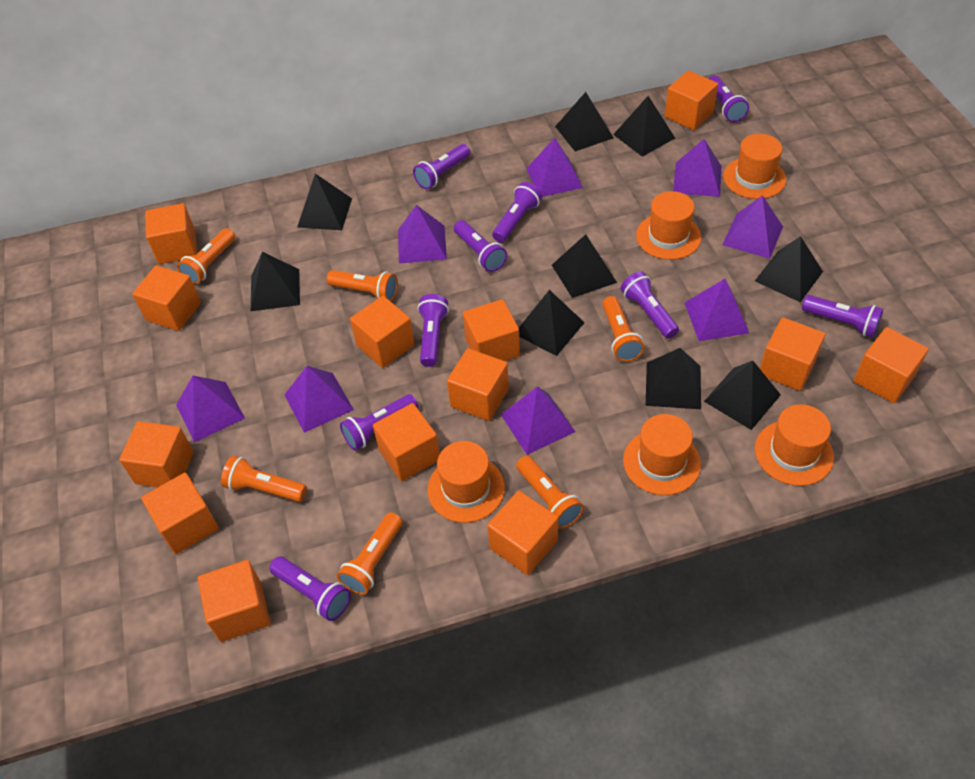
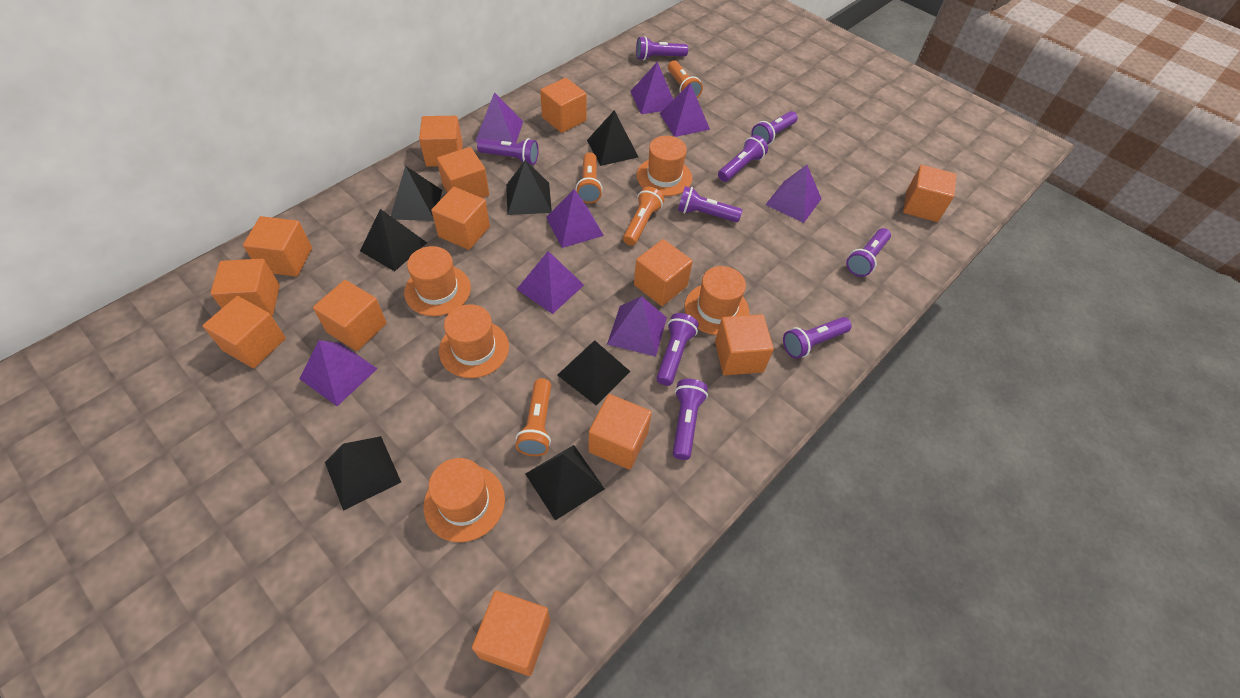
black pyramid: [251,252,300,311] [297,174,352,230] [519,290,585,356] [552,234,617,298] [555,92,614,152] [613,96,675,157] [646,348,701,409] [704,361,781,430] [755,236,823,302] = 9 -> [325,436,401,511] [360,209,427,271] [391,166,442,221] [506,160,552,215] [525,445,605,520] [557,340,631,406] [587,110,638,166] = 7
orange flashlight: [177,228,235,284] [221,456,307,502] [327,270,398,302] [337,512,403,595] [516,456,584,529] [602,296,645,362] = 6 -> [516,378,551,456] [576,152,603,203] [623,187,664,246] [668,61,703,98] = 4

